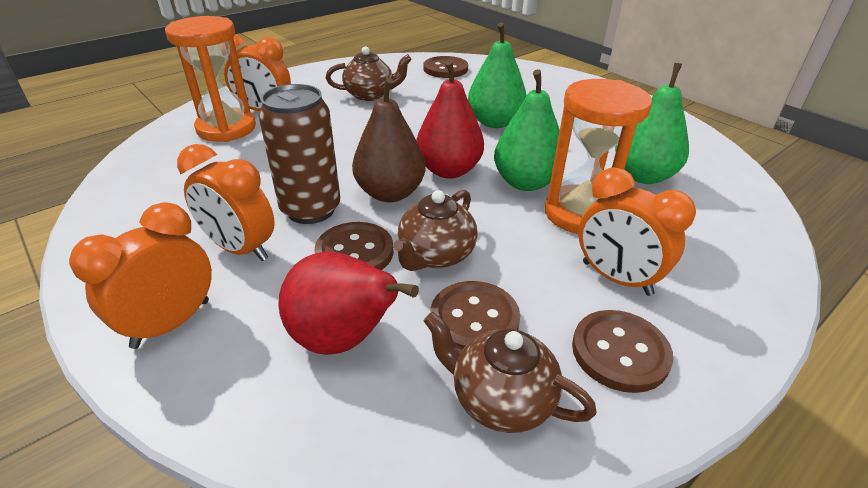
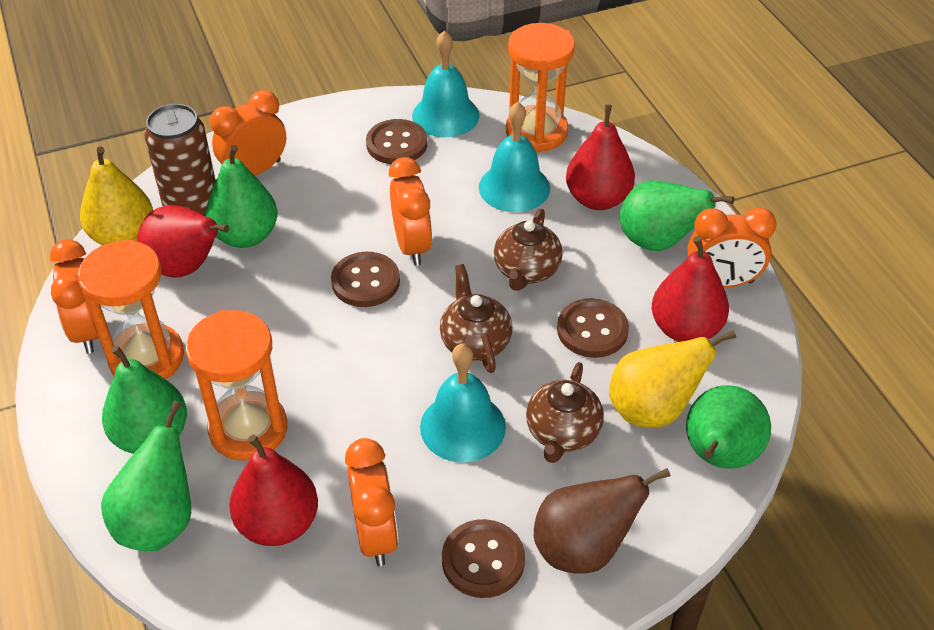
green pear: [468,23,527,128] [494,69,560,191] [615,63,689,184] = 3 -> [101,400,191,551] [102,345,187,454] [206,145,278,248] [620,180,734,251] [686,385,771,469] = 5
orange clock: [69,202,212,349] [177,144,275,261] [224,34,291,111] [578,167,696,296] = 4 -> [50,239,101,354] [210,90,286,176] [345,438,398,566] [389,157,432,266] [687,207,777,288] = 5
orange hourglass: [165,16,256,142] [545,79,652,234] = 2 -> [78,240,184,379] [185,310,287,461] [506,23,575,153] = 3
red pear: [278,251,419,355] [416,60,484,179] = 2 -> [137,205,229,278] [229,434,318,546] [566,104,635,210] [652,236,729,342] = 4
turquoise bell: none = 0 -> [412,30,479,137] [420,344,506,463] [479,102,550,212] = 3
yellow pear: none = 0 -> [80,147,153,245] [609,330,736,428] = 2

